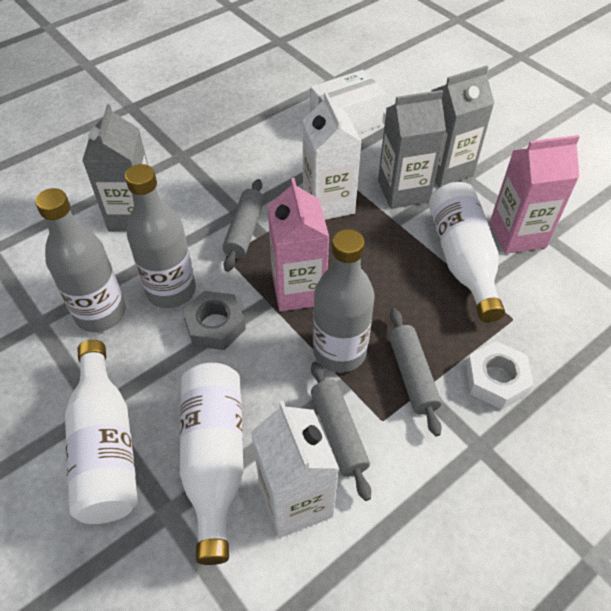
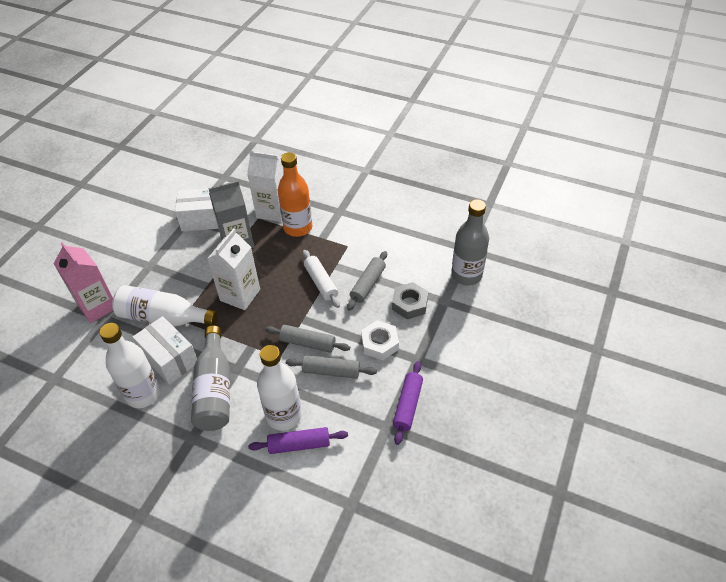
grey bottle: [35,188,126,332] [125,164,196,308] [313,229,375,373] = 3 -> [191,326,230,431] [451,199,489,286] = 2
grey carton: [82,104,148,232] [378,90,446,209] [431,65,494,187] = 3 -> [209,181,254,248] = 1
orange bottle: none = 0 -> [278,152,312,237] = 1
pink carton: [268,178,329,312] [490,135,580,254] = 2 -> [54,242,113,323] = 1
purple rolling pin: none = 0 -> [248,427,348,454] [393,361,423,445] = 2
white box: [310,70,386,134] = 1 -> [132,316,197,385] [175,188,218,231] = 2
white rolling pin: none = 0 -> [303,250,340,308] = 1

